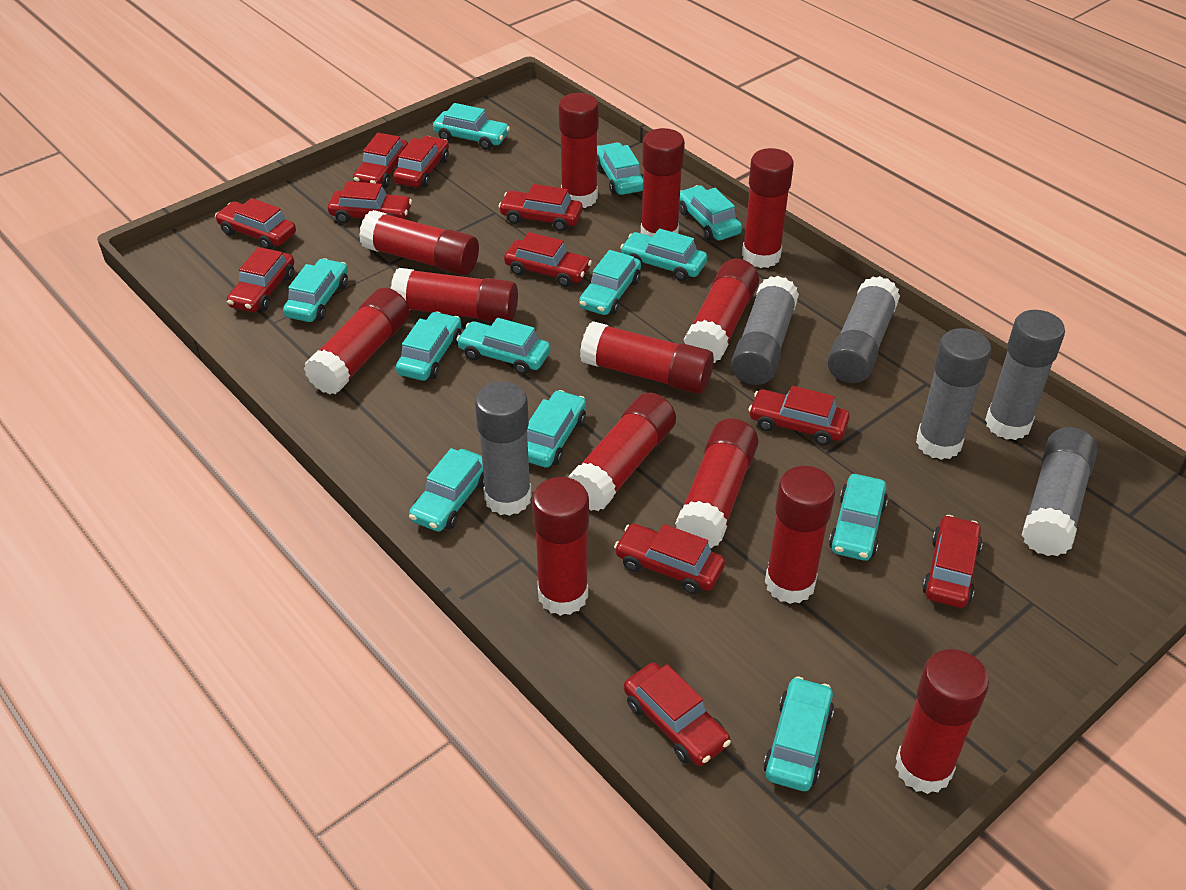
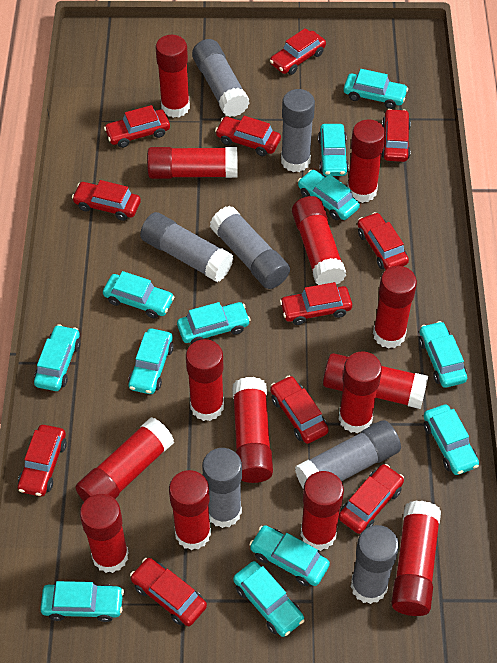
grey glue stick: [475,381,532,516] [731,276,799,385] [827,276,900,383] [916,328,991,460] [985,310,1065,440] [1022,427,1097,556] = 6 -> [140,212,233,282] [192,39,250,117] [202,448,242,528] [210,206,290,289] [281,89,315,172] [295,420,401,489] [351,525,399,604] = 7
red glue stick: [304,288,410,394] [359,210,479,275] [390,268,518,322] [532,477,589,616] [558,93,599,208] [568,393,676,511] [580,321,714,394] [641,128,685,237] [675,418,758,548] [684,259,759,363] [742,148,794,268] [765,466,835,604] [895,649,989,794] = 13 -> [75,417,174,501] [80,494,129,573] [147,147,238,179] [155,34,190,118] [169,470,211,550] [186,339,224,421] [232,377,273,483] [292,196,346,285] [301,471,344,551] [323,353,428,409] [338,351,382,433] [347,119,386,203] [373,266,417,349] [391,500,441,616] = 14

